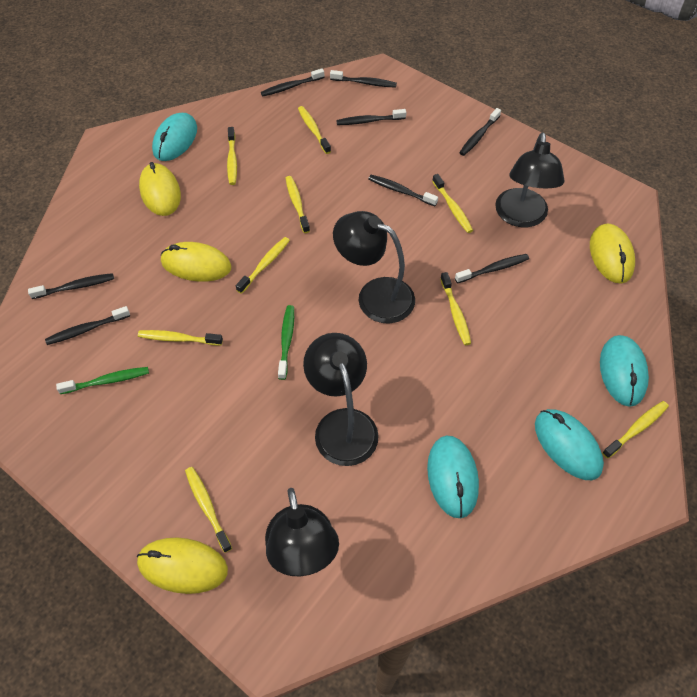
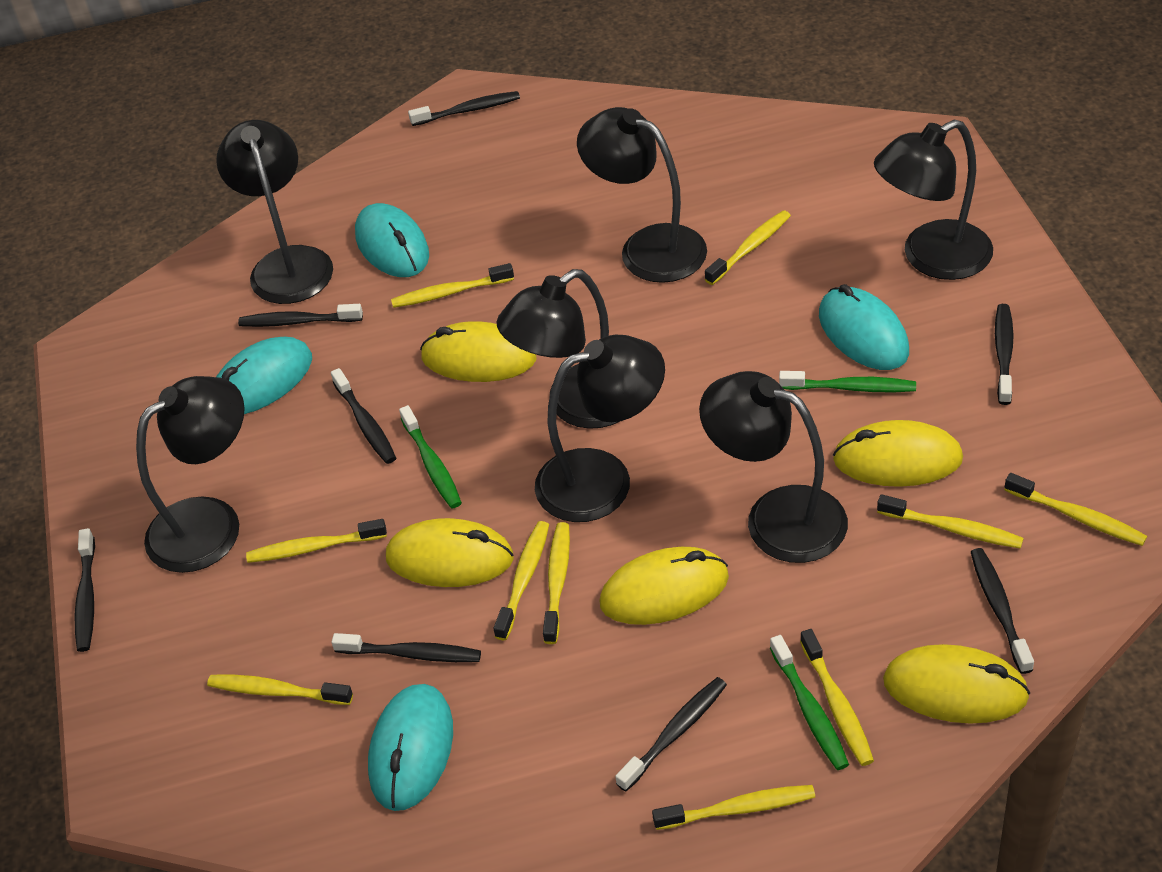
black lamp: [265,488,339,576] [303,333,379,466] [333,211,415,323] [495,132,564,227] = 4 -> [136,376,245,573] [216,120,333,304] [497,269,620,429] [535,335,665,522] [577,107,707,283] [699,371,848,563] [874,120,993,280] = 7
green toothbrush: [56,367,149,394] [278,305,294,380] = 2 -> [399,405,462,508] [770,635,849,770] [779,371,916,392] = 3
yellow mouse: [137,538,228,594] [139,162,181,216] [161,242,231,282] [590,223,635,284] = 4 -> [386,518,514,587] [420,321,536,382] [599,547,729,625] [833,420,963,487] [883,644,1030,724] = 5
yellow toothbrush: [138,330,223,346] [185,467,232,553] [227,127,237,185] [236,237,290,294] [286,176,310,233] [298,106,331,154] [432,174,473,233] [440,272,471,345] [602,401,669,459] = 9 -> [207,675,353,705] [246,519,387,563] [391,263,514,308] [493,521,549,640] [543,522,570,644] [652,785,815,830] [705,210,791,285] [800,629,874,766] [877,494,1024,549] [1004,473,1147,546] = 10

